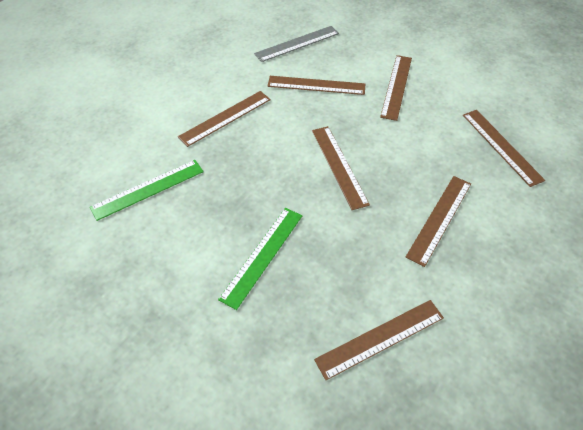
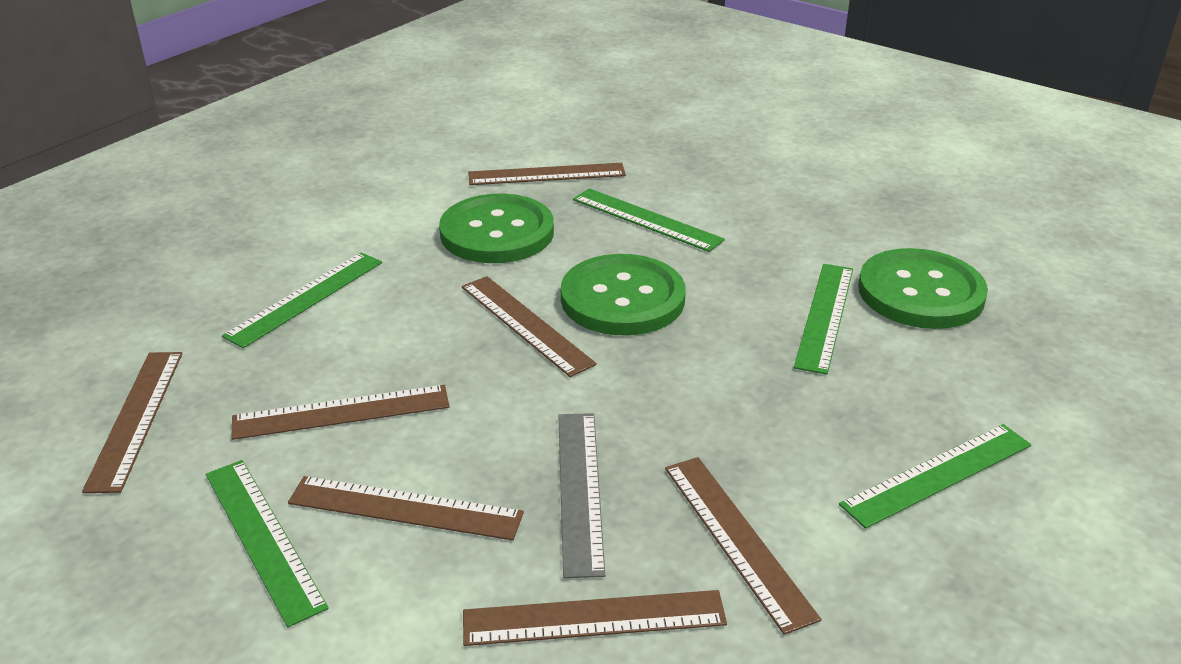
green button: none = 0 -> [439,194,554,263] [561,254,686,336] [858,248,988,329] = 3
green ruler: [90,160,204,221] [218,208,302,310] = 2 -> [206,460,329,627] [222,252,382,348] [573,188,725,252] [794,264,853,375] [839,424,1031,529] = 5

